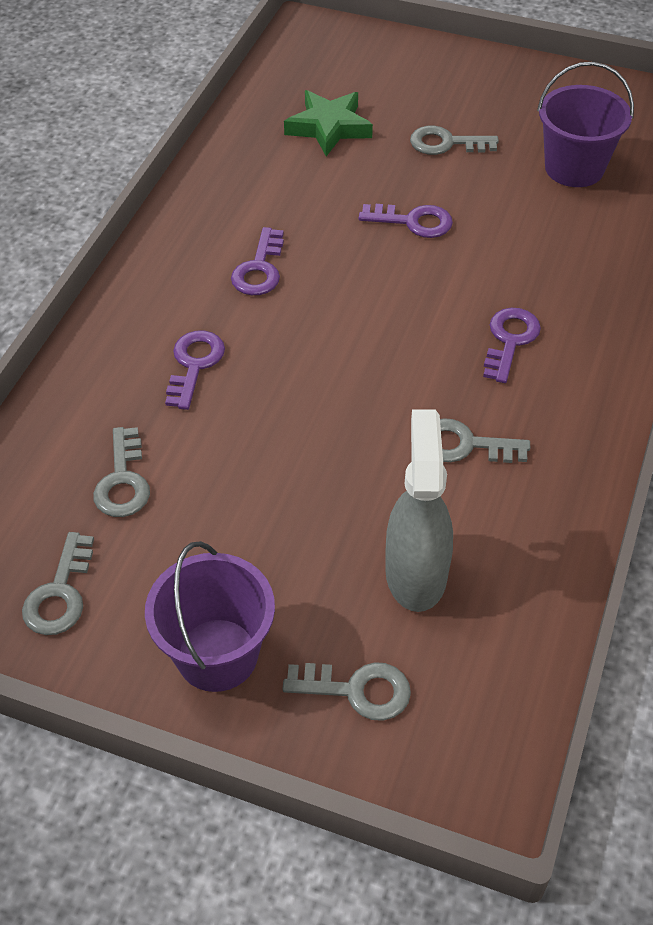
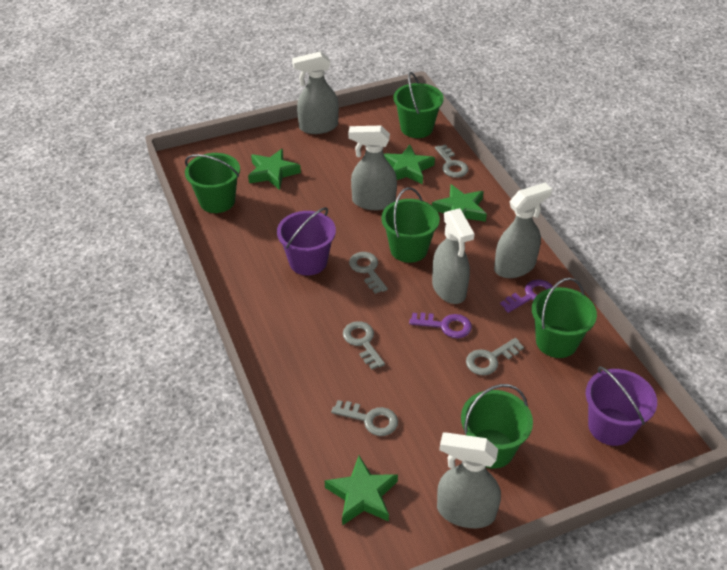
green bucket: none = 0 -> [185,153,240,213] [381,187,440,263] [393,72,444,138] [461,384,533,469] [532,278,597,358] = 5
green star: [284,90,373,156] = 1 -> [248,149,301,190] [325,456,398,525] [384,145,435,185] [432,184,487,222] = 4
grey spray bottle: [385,409,453,612] = 1 -> [292,52,339,134] [348,126,397,210] [432,208,474,304] [437,432,501,528] [494,183,552,278] = 5
purple key: [165,330,225,410] [231,227,284,295] [359,204,453,238] [483,308,541,383] = 4 -> [409,313,472,338] [500,280,553,313] = 2

